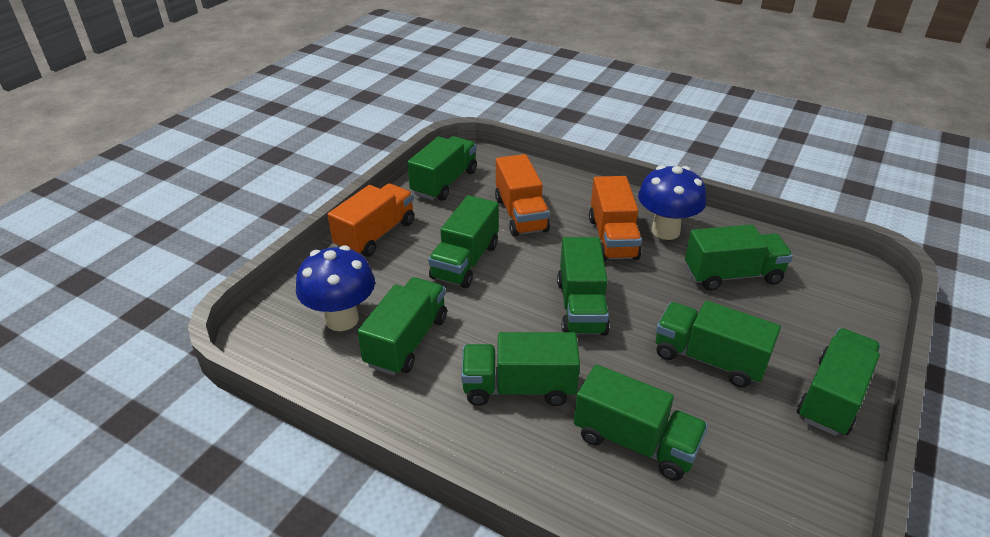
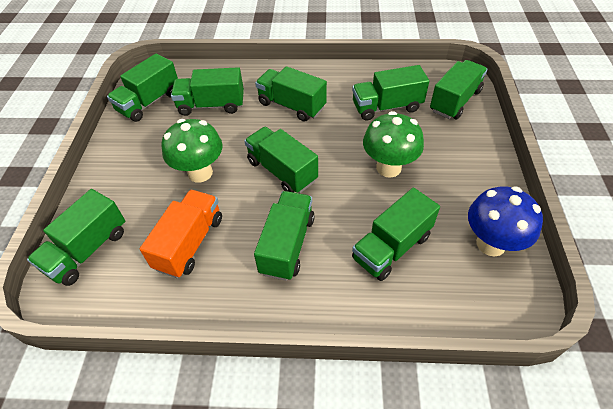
blue mushroom: [296,245,375,331] [638,165,707,240] = 2 -> [468,186,543,257] = 1
green mushroom: none = 0 -> [161,119,223,182] [363,111,424,178] = 2
orange truck: [328,183,415,257] [495,154,550,237] [589,176,642,261] = 3 -> [140,190,222,278] = 1

